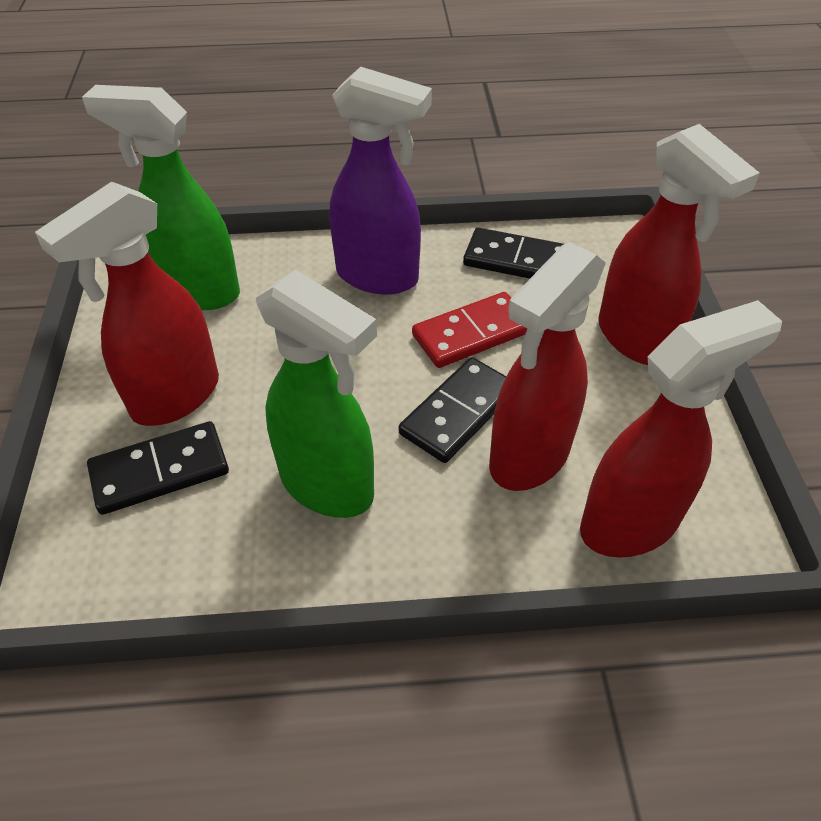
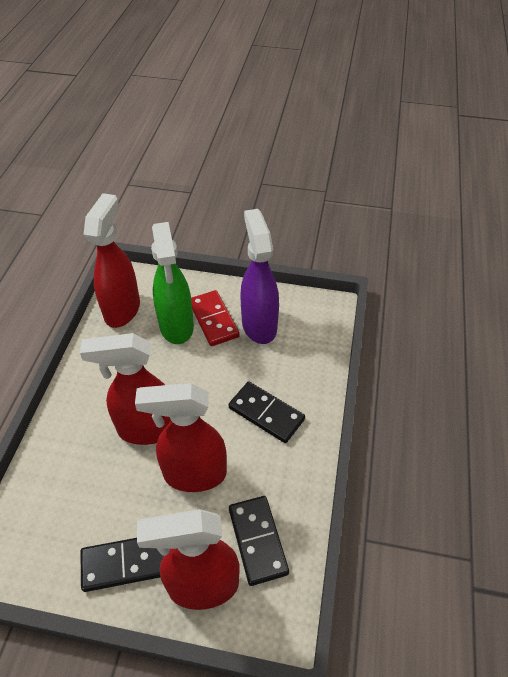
green spray bottle: [82,85,240,310] [256,269,377,518] = 2 -> [151,222,194,344] = 1

